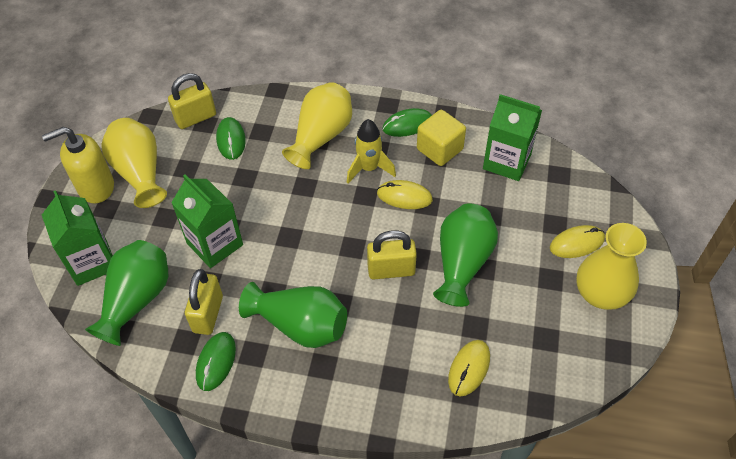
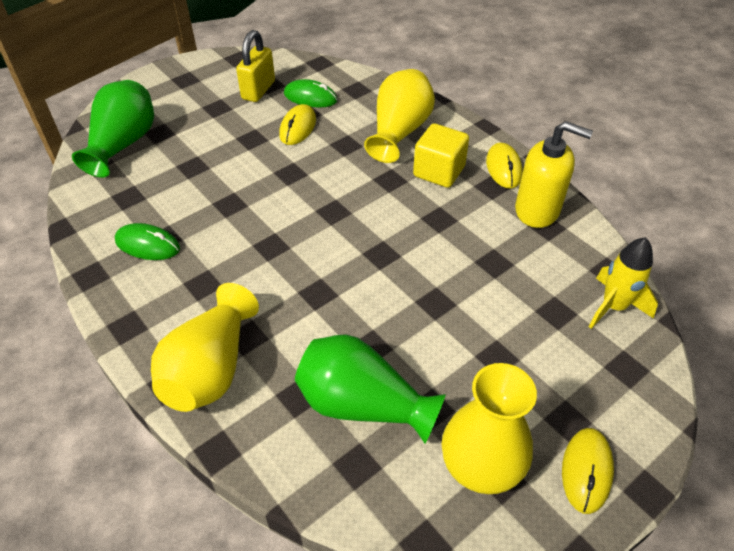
green carton: [42,190,113,286] [171,174,243,268] [483,94,542,181] = 3 -> none = 0
green mouse: [196,332,236,391] [216,117,246,160] [383,108,432,137] = 3 -> [115,223,180,260] [284,79,338,107] = 2
green vase: [85,240,168,346] [239,282,347,348] [433,204,498,307] = 3 -> [72,80,154,178] [295,335,446,444] = 2
yellow padlock: [168,73,216,129] [185,269,223,335] [367,230,417,279] = 3 -> [236,30,275,102] = 1

